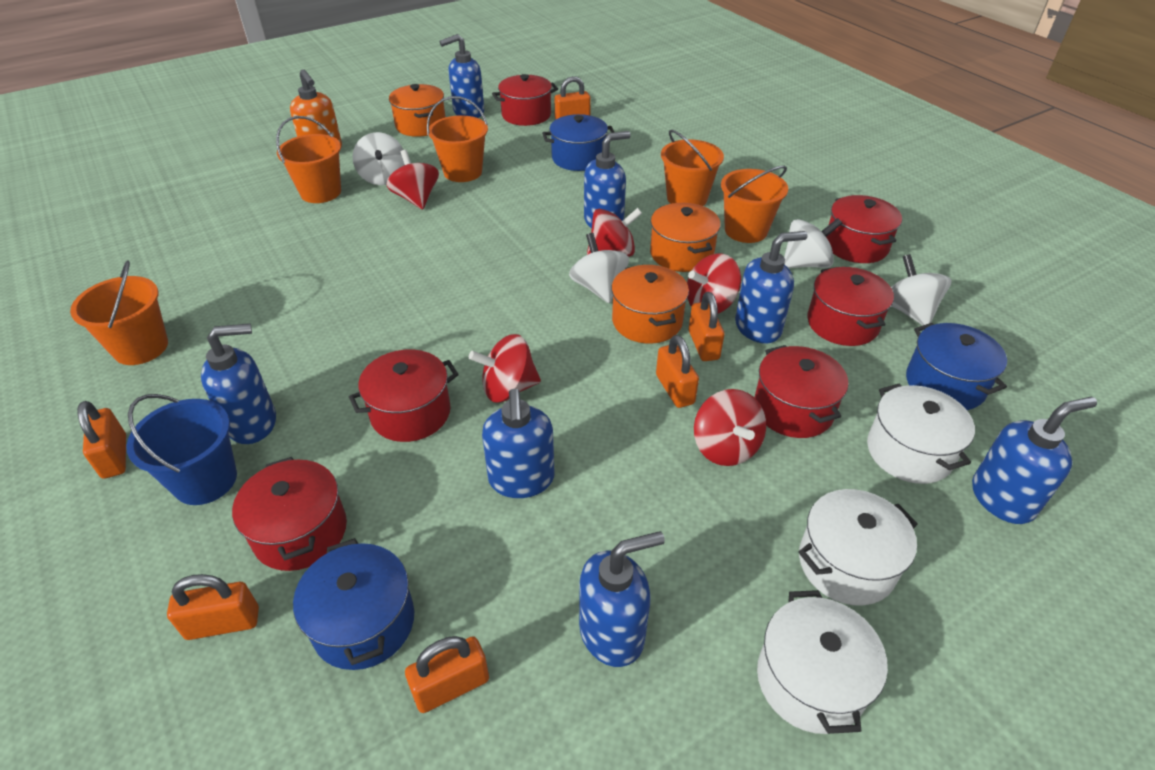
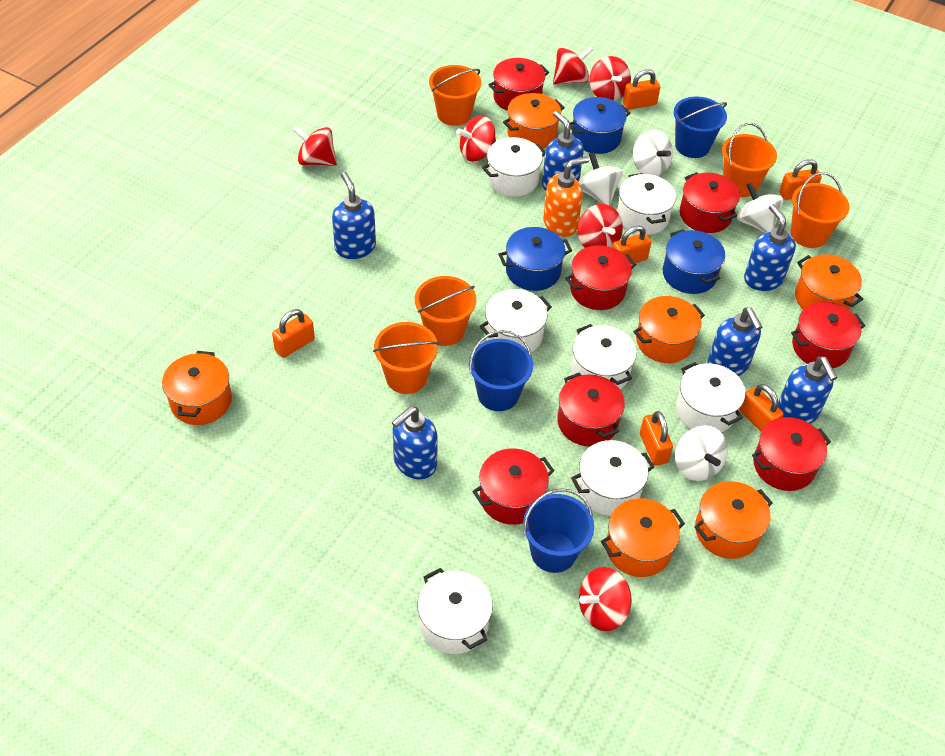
blue bucket: [126,394,237,505] = 1 -> [469,330,533,411] [523,488,594,573] [674,96,727,158] = 3
blue soap dispenser: [201,323,276,444] [440,34,484,118] [482,389,555,498] [579,531,665,667] [584,131,631,228] [735,231,808,343] [972,396,1097,524] = 7 -> [332,172,376,259] [392,406,438,480] [542,111,584,191] [707,307,762,376] [744,204,796,291] [778,357,837,424] = 6
orange pot: [389,84,445,137] [611,265,689,344] [650,203,721,272] = 3 -> [162,351,232,425] [503,93,565,148] [601,498,685,577] [633,296,705,363] [694,481,773,559] [795,254,863,310] = 6
red pot: [232,457,347,571] [349,349,459,442] [492,74,558,126] [754,345,848,438] [807,267,894,346] [826,195,902,263] = 6 -> [472,448,554,525] [488,58,549,110] [557,373,625,446] [565,245,636,310] [680,172,740,233] [752,417,831,491] [791,302,865,368] = 7
red spinning top: [386,150,439,209] [469,334,541,403] [587,208,642,257] [687,254,741,314] [694,389,766,466] = 5 -> [293,126,337,166] [456,116,496,162] [553,46,593,85] [577,204,623,248] [579,567,632,631] [589,56,631,101] = 6
white pot: [757,590,888,734] [799,489,918,606] [867,384,975,484] = 3 -> [417,568,493,654] [480,289,552,352] [482,137,545,197] [571,324,637,389] [571,440,654,516] [617,173,676,235] [676,362,745,432] = 7

